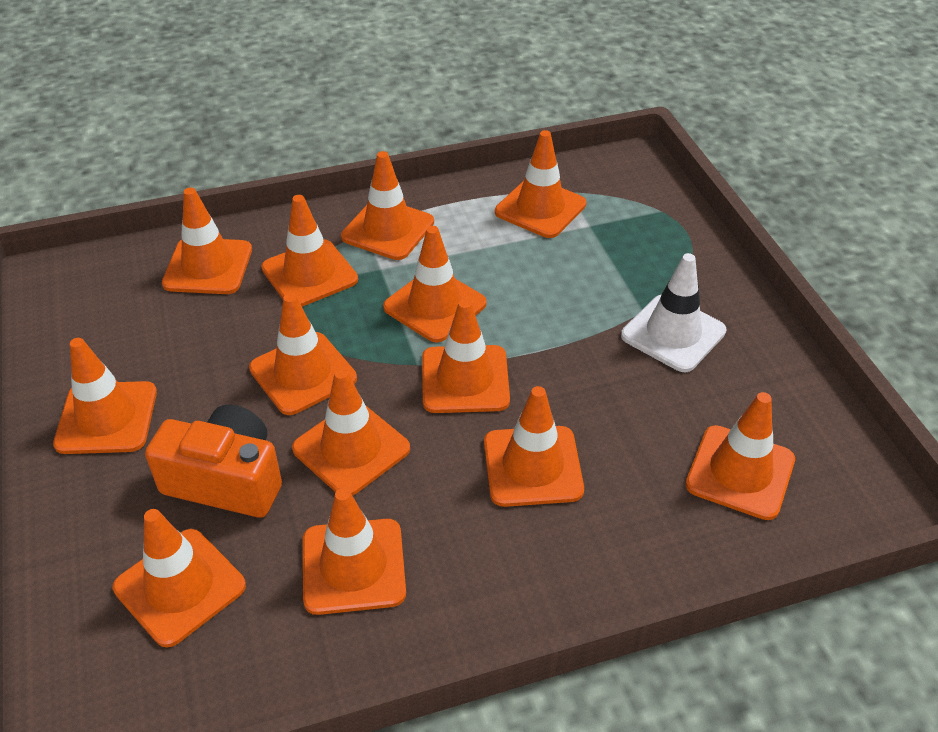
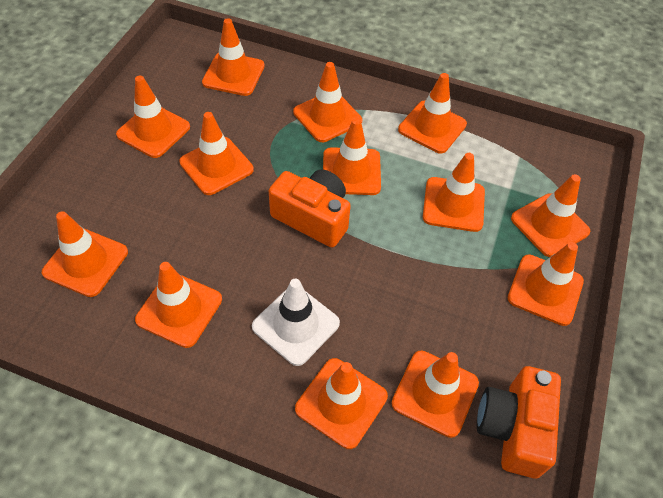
orange camera: [145,405,282,518] = 1 -> [269,169,351,248] [477,366,561,478] = 2

